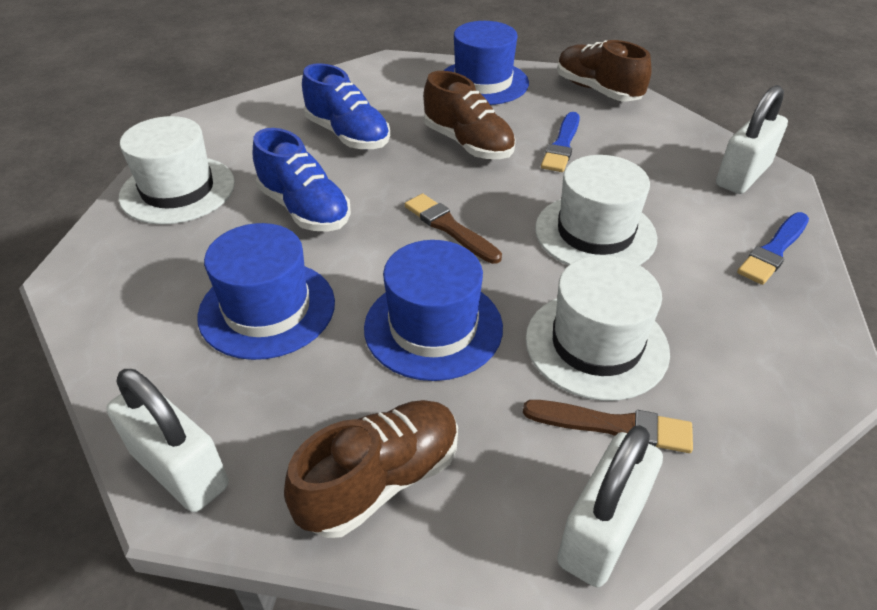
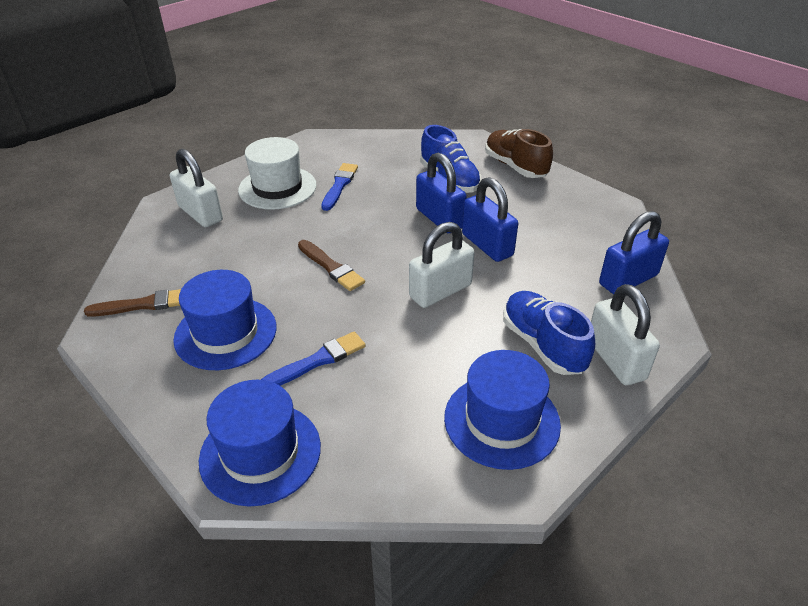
blue padlock: none = 0 -> [416,152,467,233] [462,177,518,262] [599,211,669,294] = 3
brown shoe: [284,400,458,538] [423,71,516,159] [557,40,652,102] = 3 -> [485,129,553,178] = 1
white hat: [119,116,235,224] [526,255,670,401] [535,155,657,266] = 3 -> [238,137,316,210] = 1

